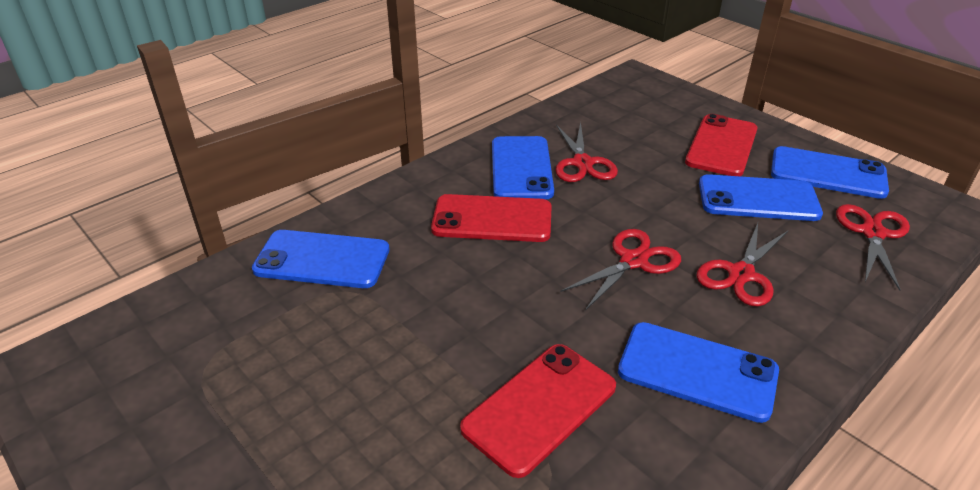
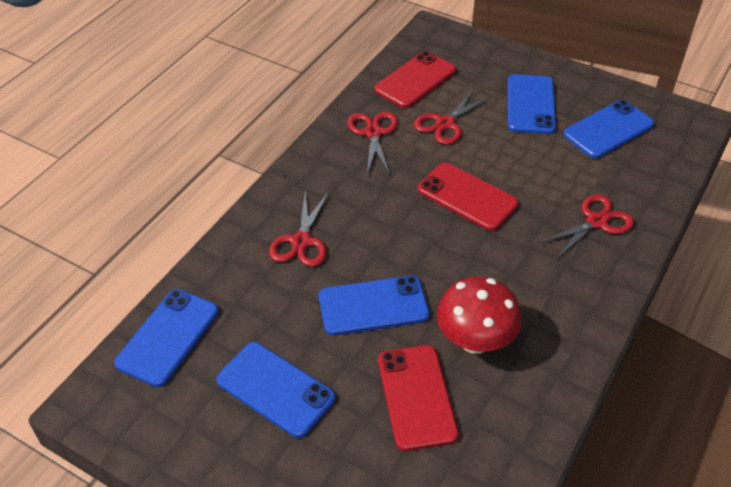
red mushroom: none = 0 -> [437,277,522,354] = 1

